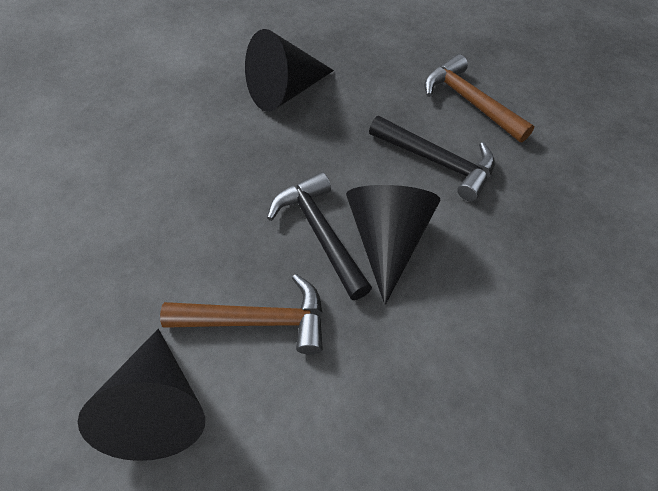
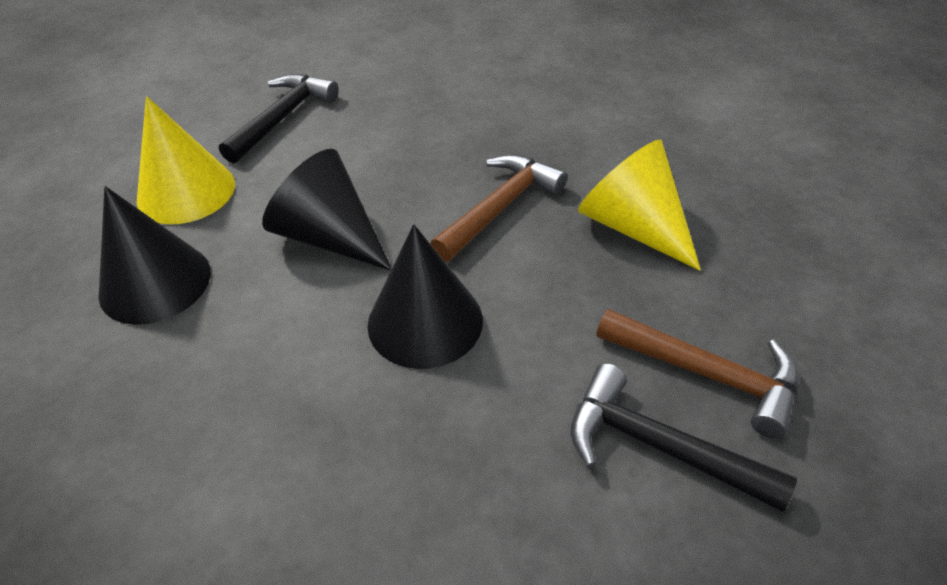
yellow cone: none = 0 -> [137,96,235,224] [578,139,701,271] = 2

